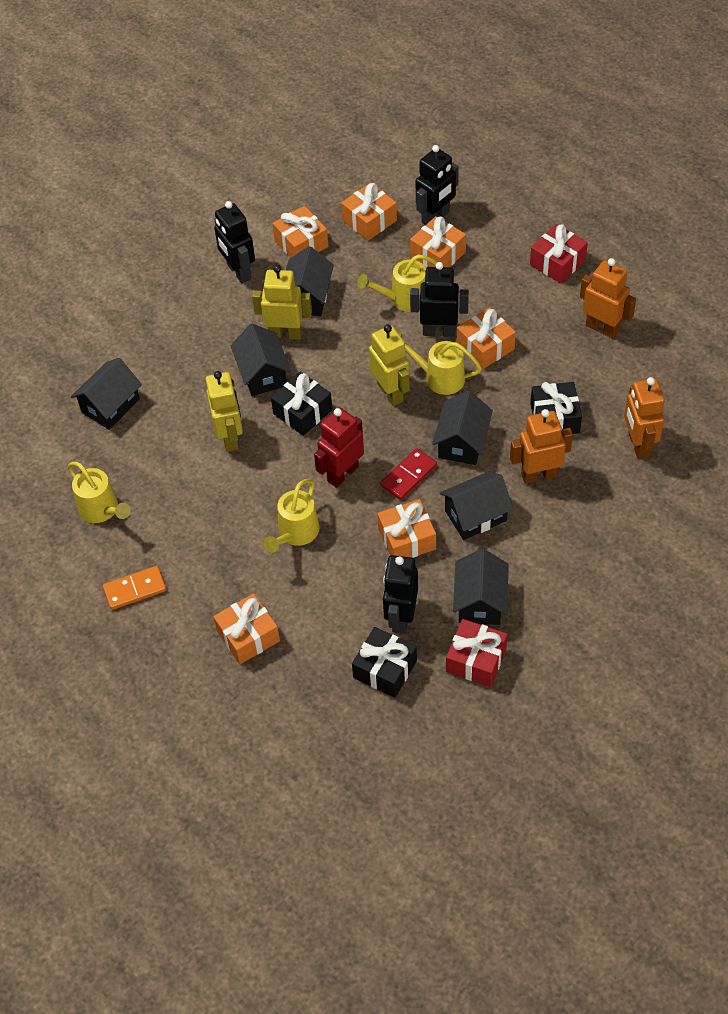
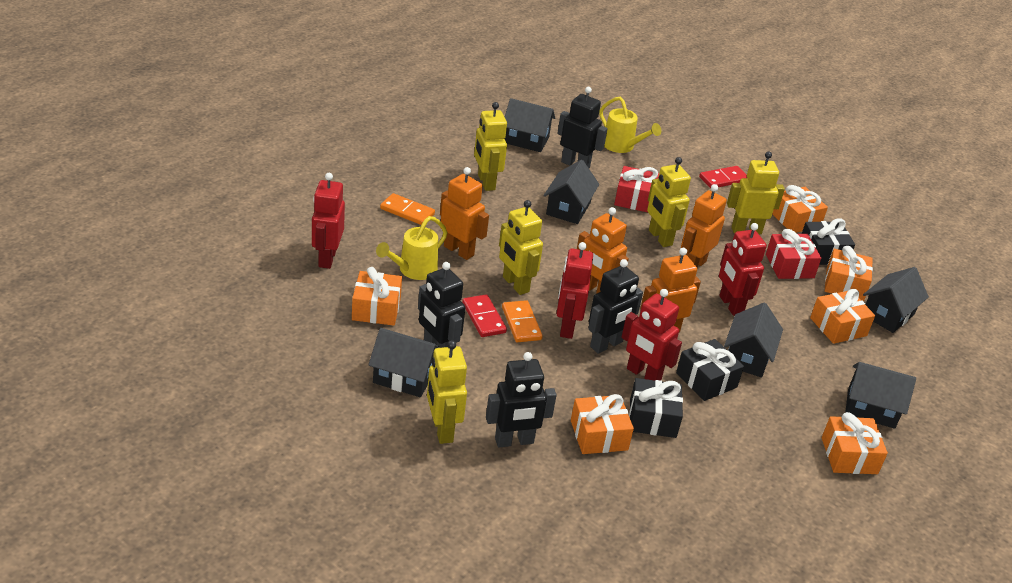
orange domino: [103,566,166,610] = 1 -> [380,193,435,225] [502,300,543,342] = 2
orange robot: [510,409,573,484] [580,258,636,339] [624,377,665,459] = 3 -> [440,167,489,260] [577,207,629,294] [640,248,701,332] [681,184,727,268] = 4
red domino: [380,448,437,500] = 1 -> [462,294,507,337] [699,166,747,188] = 2
red robot: [314,407,364,488] = 1 -> [312,173,345,269] [556,242,593,339] [621,289,682,380] [719,223,767,316] = 4
yellow robot: [205,371,243,452] [252,265,312,340] [369,325,410,406] = 3 -> [427,340,467,444] [474,102,507,191] [499,200,543,295] [647,157,691,247] [727,152,785,234] = 5
yellow watering can: [68,462,130,523] [264,479,320,553] [357,255,437,312] [399,332,482,395] = 4 -> [376,216,447,280] [600,97,661,153] = 2

